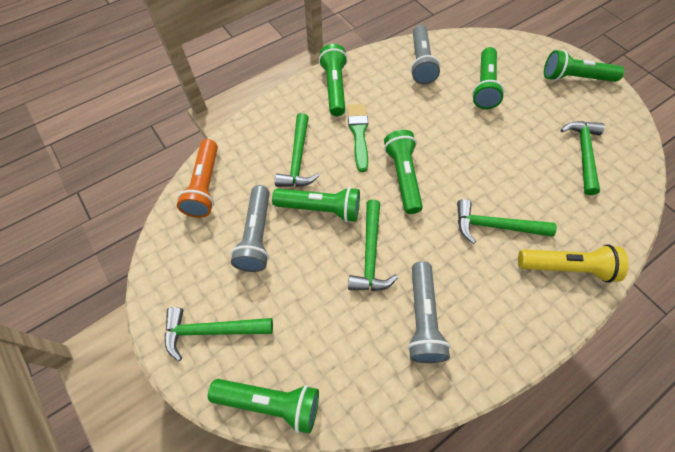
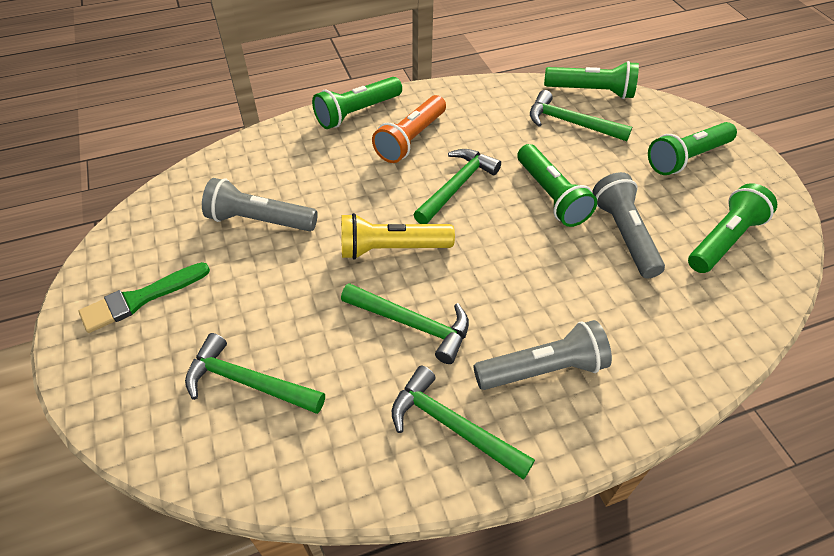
green flashlight: [208,379,319,434] [272,187,360,222] [319,44,348,116] [384,130,423,214] [472,47,504,109] [544,50,625,82] = 6 -> [312,77,402,129] [517,144,597,227] [544,61,639,99] [648,122,737,175] [688,183,777,273] = 5

